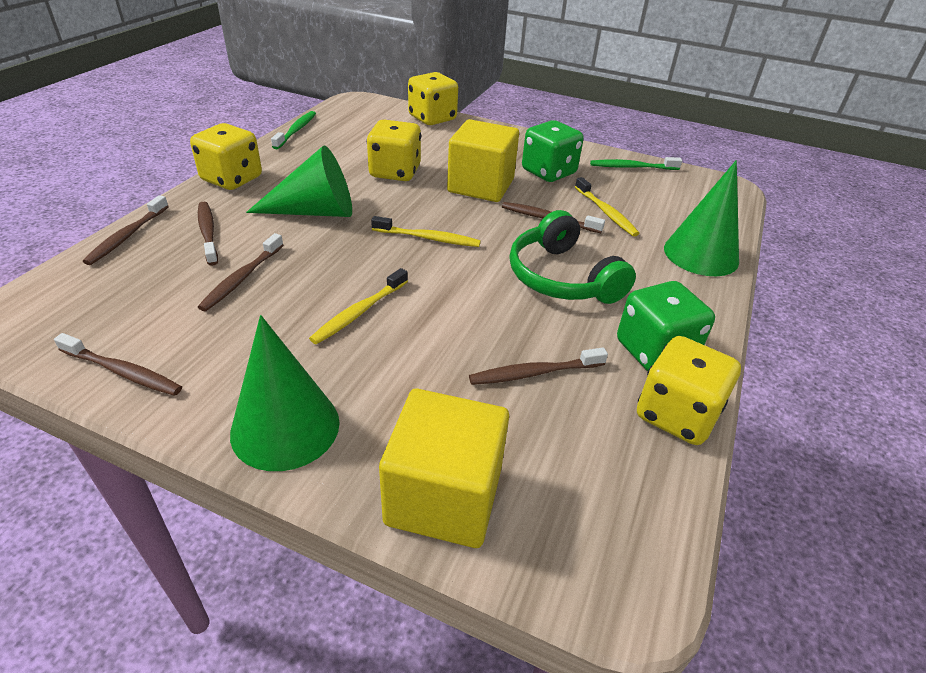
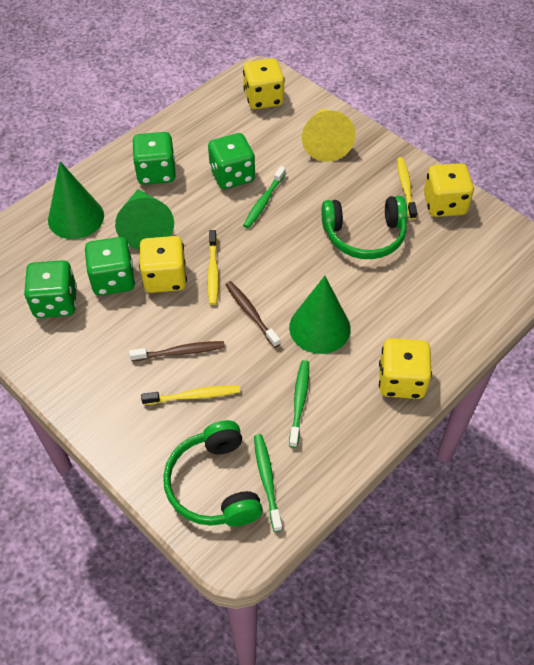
brown toothbrush: [54,333,182,396] [83,195,169,265] [198,202,218,266] [198,233,283,311] [469,348,608,385] [502,202,605,233] = 6 -> [129,341,225,361] [226,281,280,348] = 2
green dice: [522,120,584,182] [617,281,715,371] = 2 -> [24,260,77,318] [84,237,135,296] [132,132,176,185] [208,133,255,189] = 4
green headphones: [509,210,636,304] = 1 -> [163,420,263,526] [322,196,407,259] = 2
green toothbrush: [271,111,316,149] [590,157,682,170] = 2 -> [243,166,286,228] [254,434,282,532] [289,360,309,448] = 3
yellow cone: none = 0 -> [302,109,356,162] = 1
yellow cube: [379,389,509,548] [447,119,519,202] = 2 -> none = 0

